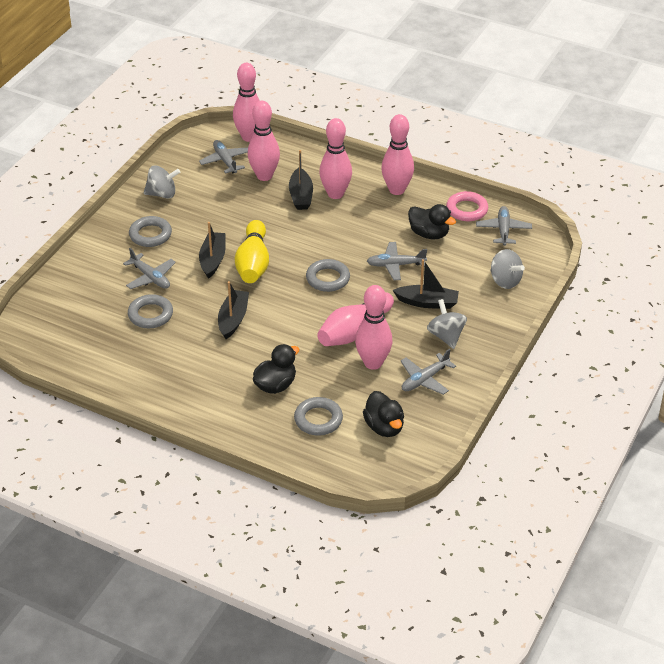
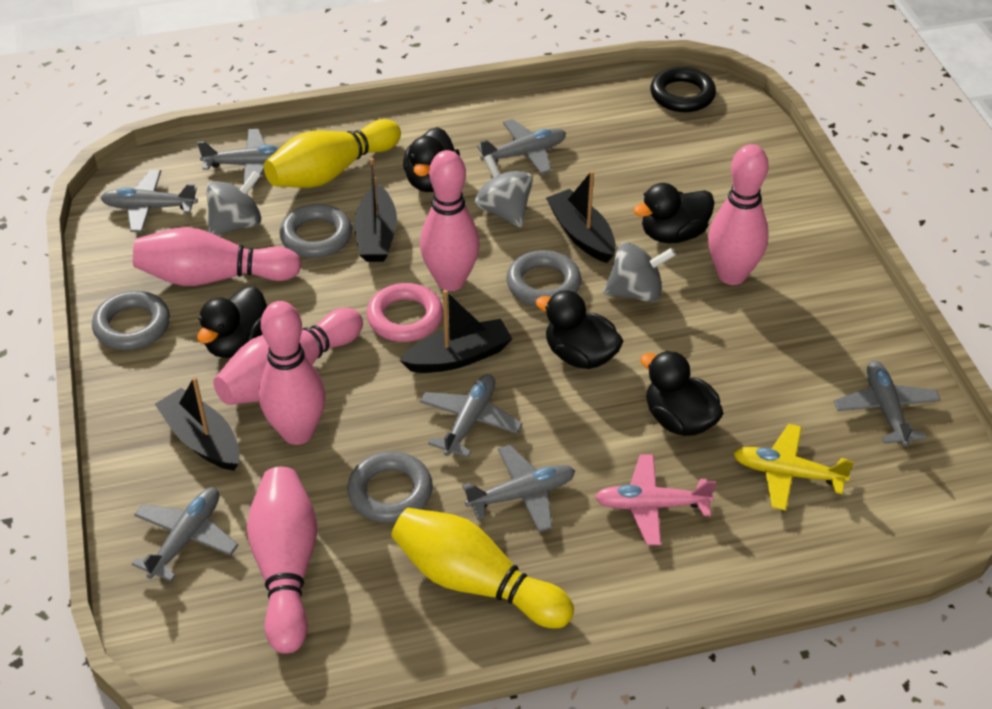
black duck: [253,344,299,394] [363,391,404,437] [408,204,456,239] = 3 -> [197,286,267,358] [403,127,460,192] [535,290,624,369] [633,183,715,243] [640,351,724,436] = 5
black ring: none = 0 -> [650,67,716,112] = 1
grey plane: [123,248,176,289] [199,140,248,174] [367,242,427,280] [401,349,456,395] [476,206,532,246] = 5 -> [100,170,198,232] [132,487,238,582] [197,129,281,187] [420,374,523,457] [462,445,575,532] [477,119,566,174] [834,361,941,447] = 7
pink plane: none = 0 -> [595,454,716,545] = 1
yellow bowling pin: [235,220,269,283] = 1 -> [264,119,401,188] [391,508,574,628] = 2
yellow plane: none = 0 -> [733,424,854,511] = 1

